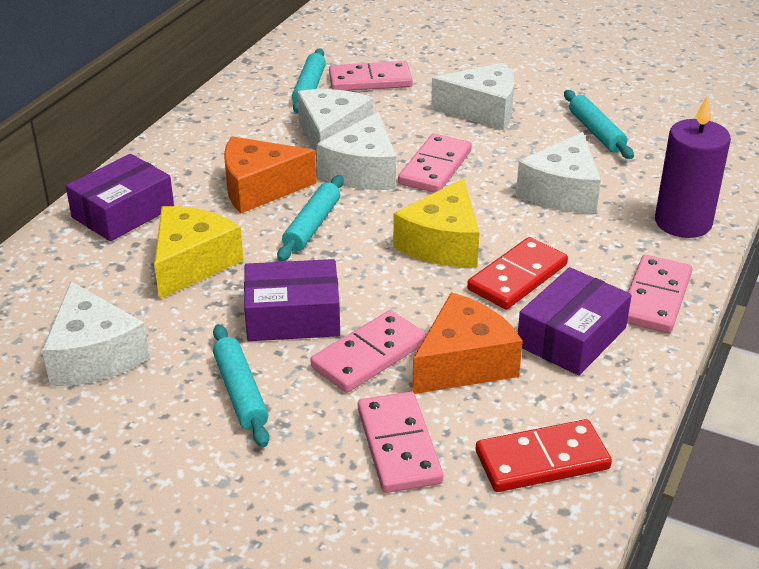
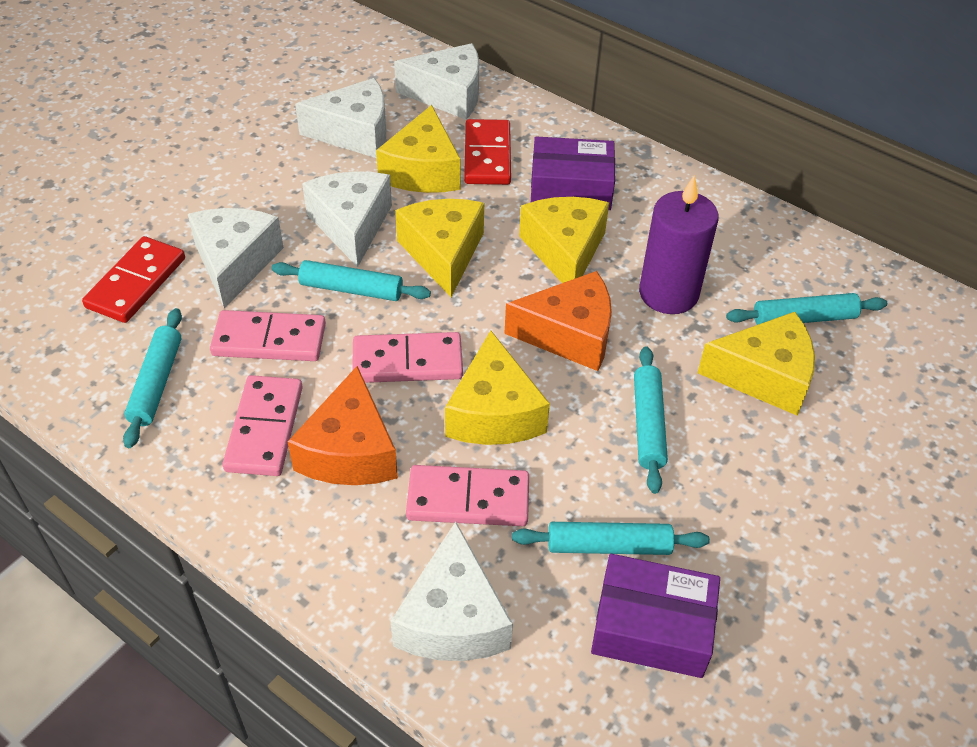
pink domino: [311,310,427,392] [329,61,412,91] [358,392,443,493] [398,134,472,193] [627,255,692,333] = 5 -> [210,310,326,361] [222,375,303,476] [352,332,463,383] [406,465,529,526] = 4
purple box: [66,154,174,241] [244,259,340,341] [518,267,632,375] = 3 -> [531,136,615,210] [591,554,720,678] = 2
turquoise rolling pin: [213,324,269,447] [277,175,344,261] [292,48,326,113] [564,90,634,159] = 4 -> [123,308,182,448] [272,260,431,301] [512,522,710,555] [634,346,668,494] [726,293,887,325] = 5
yellow cheese: [154,206,244,299] [393,179,480,267] = 2 -> [376,105,461,193] [395,199,484,297] [445,330,550,445] [519,197,609,283] [697,312,815,416] = 5

